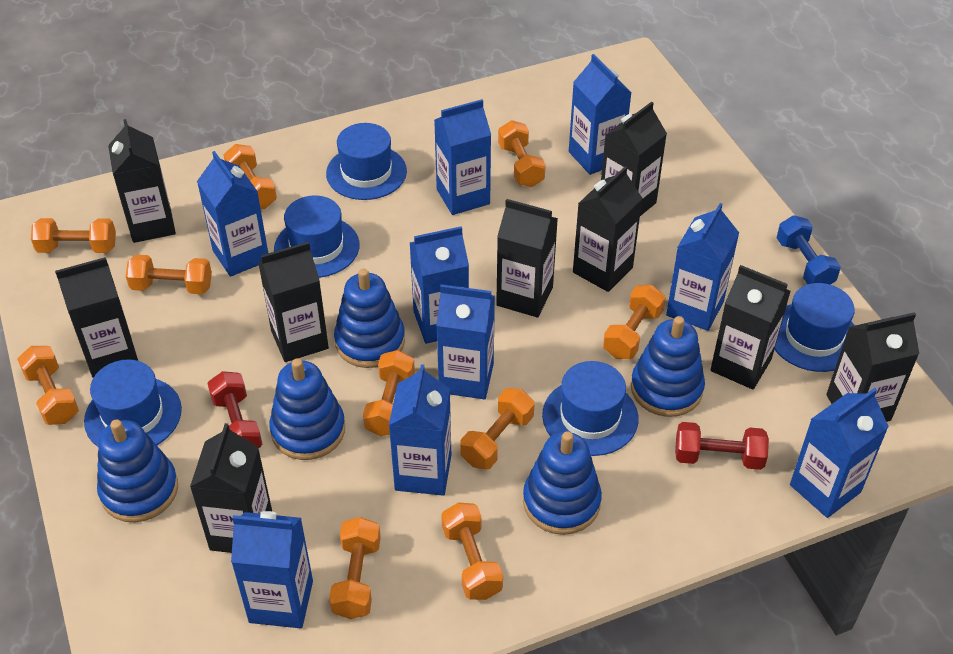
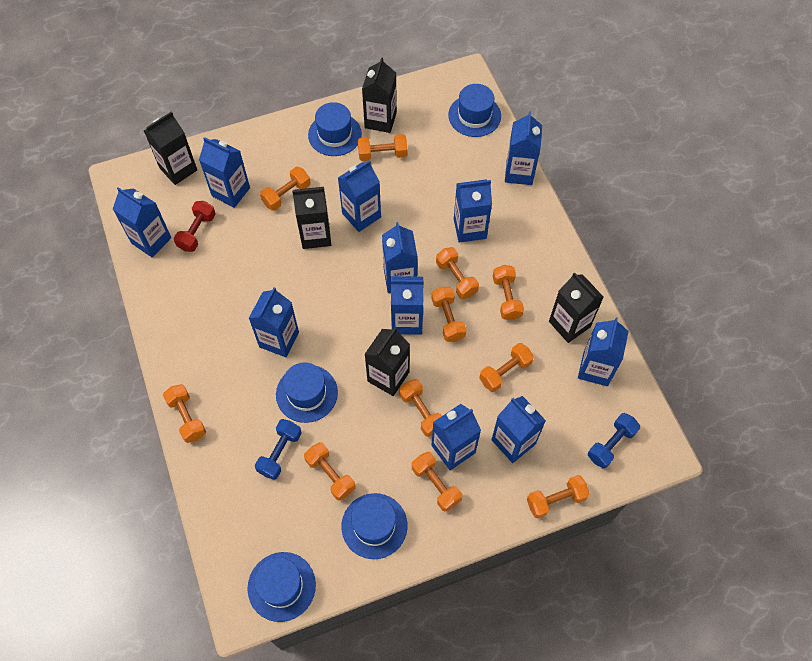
black carton: [55,257,138,378] [108,119,176,243] [190,423,272,553] [258,242,329,362] [496,199,558,318] [573,166,643,292] [601,101,667,216] [710,265,791,390] [826,312,919,422] = 9 -> [144,112,197,185] [292,187,331,249] [362,57,397,133] [364,327,410,396] [549,272,603,343] = 5
blue carton: [197,151,268,277] [231,511,313,628] [389,364,451,496] [410,226,469,344] [434,99,491,215] [436,284,495,399] [569,54,632,175] [666,203,739,331] [790,388,889,518] = 9 -> [113,187,171,257] [199,137,250,208] [249,287,299,357] [338,160,381,232] [382,222,418,293] [391,276,424,335] [431,404,481,470] [454,180,492,243] [491,396,546,463] [505,112,542,185] [578,318,629,386] = 11
blue dumbbell: [777,215,841,285] = 1 -> [255,419,302,480] [588,413,640,469] = 2
blue stacking toy: [97,419,178,522] [269,358,345,460] [334,269,405,368] [523,431,602,535] [631,316,705,417] = 5 -> none = 0
orange dumbbell: [17,346,79,425] [31,218,116,253] [126,255,212,294] [223,144,277,209] [329,517,381,619] [363,350,415,436] [441,502,503,600] [460,388,534,470] [498,120,546,187] [603,285,665,359] = 10 -> [163,384,206,443] [260,167,310,211] [304,442,356,501] [358,134,407,161] [399,379,442,437] [412,452,462,512] [431,287,466,342] [436,247,479,299] [479,343,534,392] [493,265,524,320] [527,475,590,518] = 11
red dumbbell: [207,371,262,449] [675,422,769,470] = 2 -> [174,201,216,252] = 1

